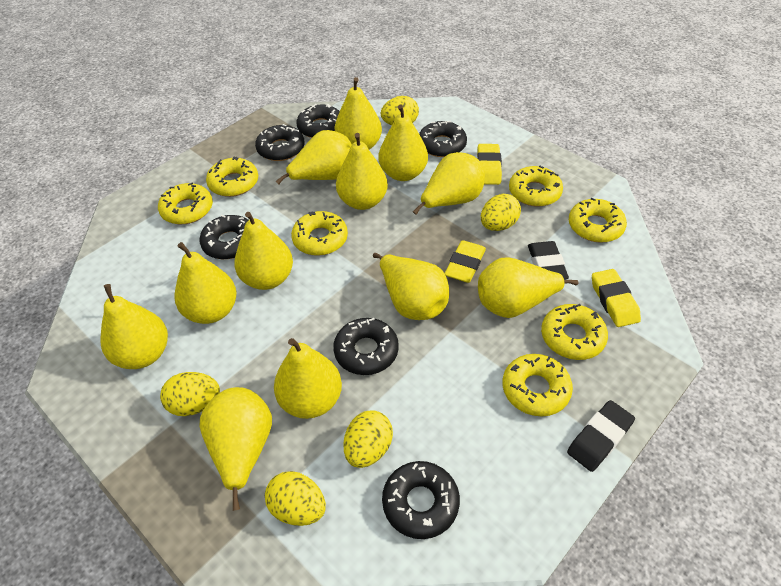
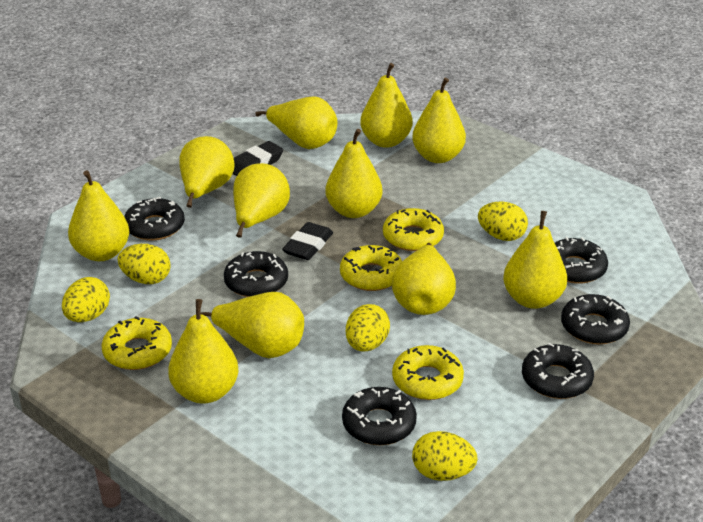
yellow donut: [158,183,213,224] [206,156,258,197] [291,211,348,256] [502,354,573,416] [509,166,563,207] [541,304,608,360] [569,198,627,242] = 7 -> [101,316,172,370] [340,245,402,291] [383,208,444,251] [392,345,464,400] = 4
yellow eraser: [444,240,486,283] [477,144,502,185] [592,269,641,327] = 3 -> none = 0
yellow pear: [101,284,168,369] [174,242,237,324] [200,387,272,511] [234,212,293,290] [274,338,342,419] [276,130,352,184] [334,77,382,150] [336,133,388,210] [373,253,449,320] [379,104,428,181] [413,152,485,215] [478,257,578,318] = 12 -> [68,170,129,261] [168,299,239,404] [179,136,234,208] [200,292,304,358] [233,163,290,238] [255,96,338,149] [325,129,382,218] [360,63,412,148] [392,243,456,315] [412,78,466,163] [503,211,567,309] = 11

